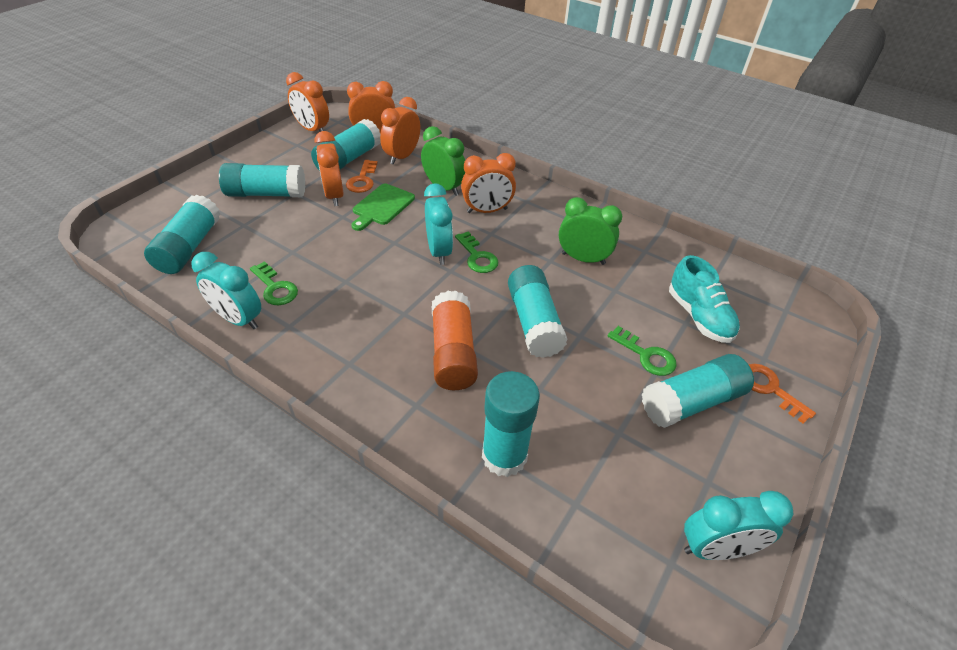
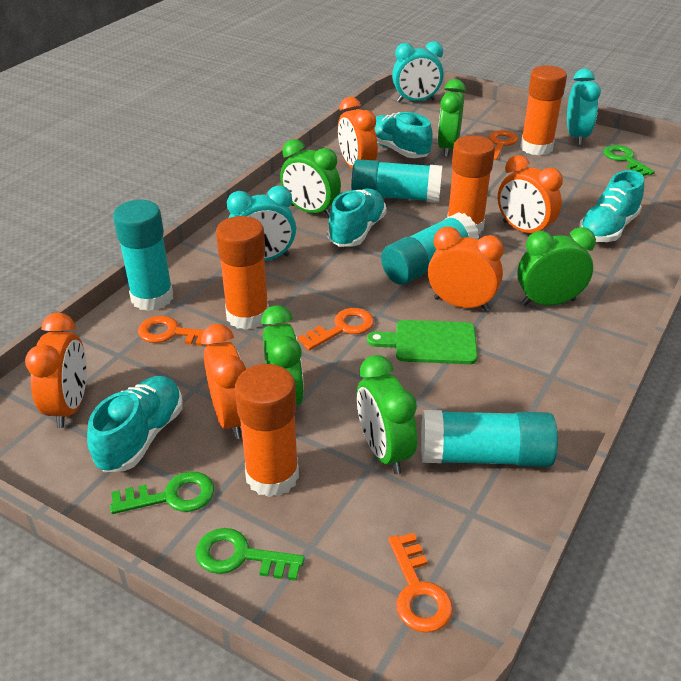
green clock: [421,126,465,196] [559,197,622,265] = 2 -> [261,305,304,406] [280,139,341,218] [357,355,417,474] [438,79,466,157] [517,227,596,306] = 5
orange glue stick: [432,291,478,390] = 1 -> [216,216,269,330] [235,364,299,497] [447,135,495,234] [520,65,567,156] = 4
orange key: [346,160,378,193] [749,364,816,424] = 2 -> [138,316,213,346] [298,308,374,351] [388,533,453,633] [489,130,518,160] = 4
turquoise glue stick: [144,194,220,274] [219,163,305,197] [311,119,381,171] [482,371,540,477] [508,265,568,358] [642,354,754,428] = 6 -> [113,200,173,311] [351,159,442,202] [381,212,479,284] [421,410,558,467] = 4
turquoise shoe: [669,255,740,343] = 1 -> [87,376,183,472] [327,189,387,247] [375,112,433,158] [579,170,644,242] = 4

